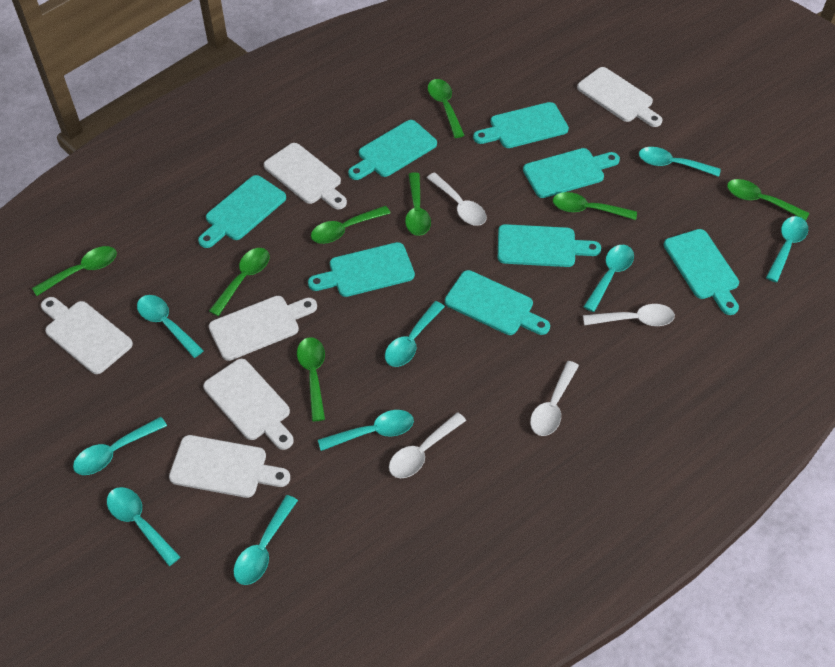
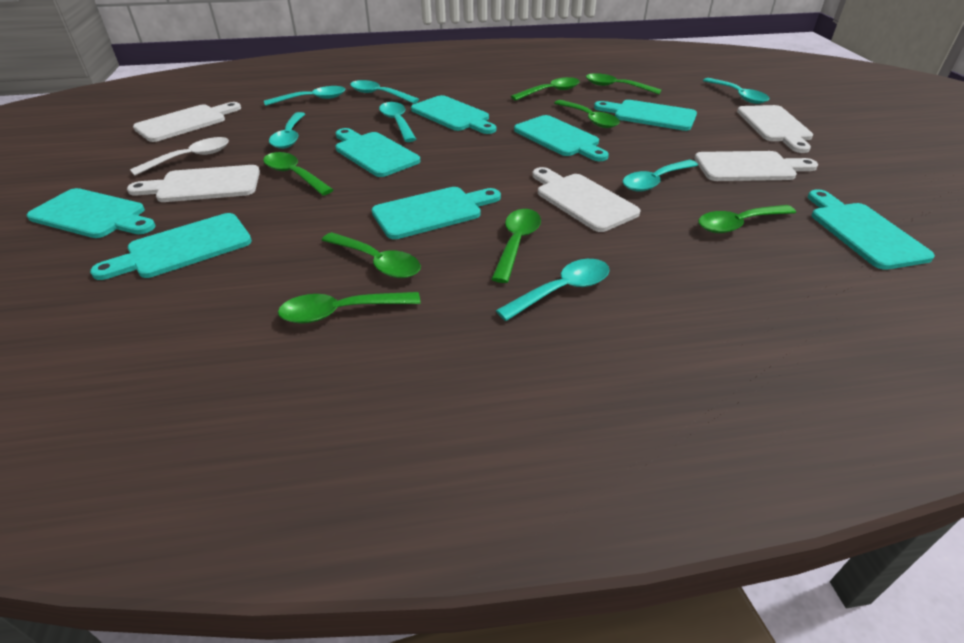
turquoise spoon: [73,417,167,475] [107,487,180,566] [137,295,204,358] [233,495,298,585] [318,410,414,451] [385,301,445,367] [584,245,634,312] [639,147,721,177] [766,216,808,282] = 9 -> [264,86,345,106] [269,112,305,149] [350,80,419,104] [379,102,416,142] [496,259,610,321] [623,160,698,192] [703,78,770,104] = 7
white cutting board: [41,297,133,374] [169,435,290,498] [203,359,294,450] [209,296,317,361] [264,143,347,210] [577,67,663,127] = 6 -> [127,165,260,202] [133,102,241,142] [532,167,641,232] [694,151,818,181] [737,105,813,153] = 5
white spoon: [389,412,466,478] [427,172,487,226] [530,361,579,436] [583,304,675,326] = 4 -> [130,137,229,176] = 1

